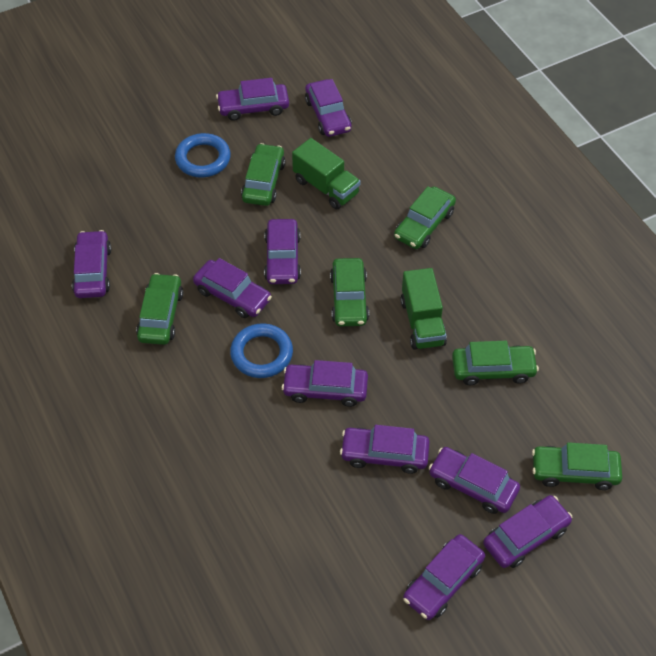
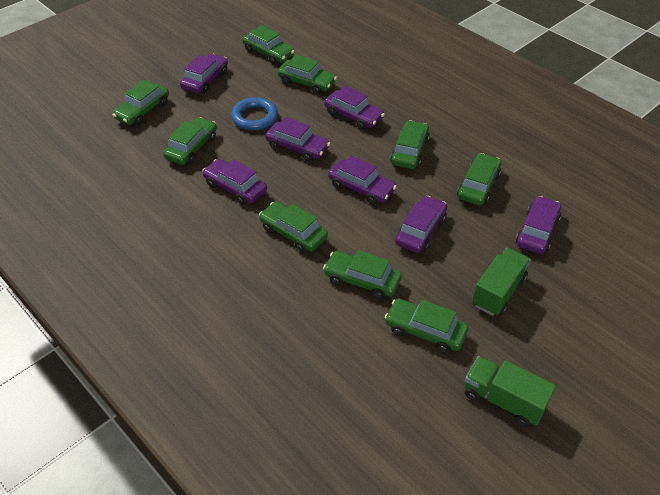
blue ring: [175,133,231,178] [230,323,293,378] = 2 -> [231,97,278,130] = 1
green car: [136,273,183,345] [241,143,285,206] [330,258,369,326] [394,186,456,249] [452,341,539,385] [532,442,622,490] = 6 -> [112,80,169,125] [163,117,217,165] [242,25,295,65] [259,201,328,253] [278,55,337,94] [323,250,402,299] [385,298,468,353] [390,120,430,169] [457,153,501,206] = 9
purple car: [72,230,112,298] [193,258,272,318] [216,78,289,121] [264,219,301,284] [282,360,368,407] [305,79,352,137] [340,425,430,474] [403,534,485,620] [429,447,520,514] [483,495,572,568] = 10 -> [180,53,228,94] [202,159,267,205] [265,117,330,162] [324,86,385,130] [328,156,397,205] [395,196,447,253] [516,196,561,254] = 7

